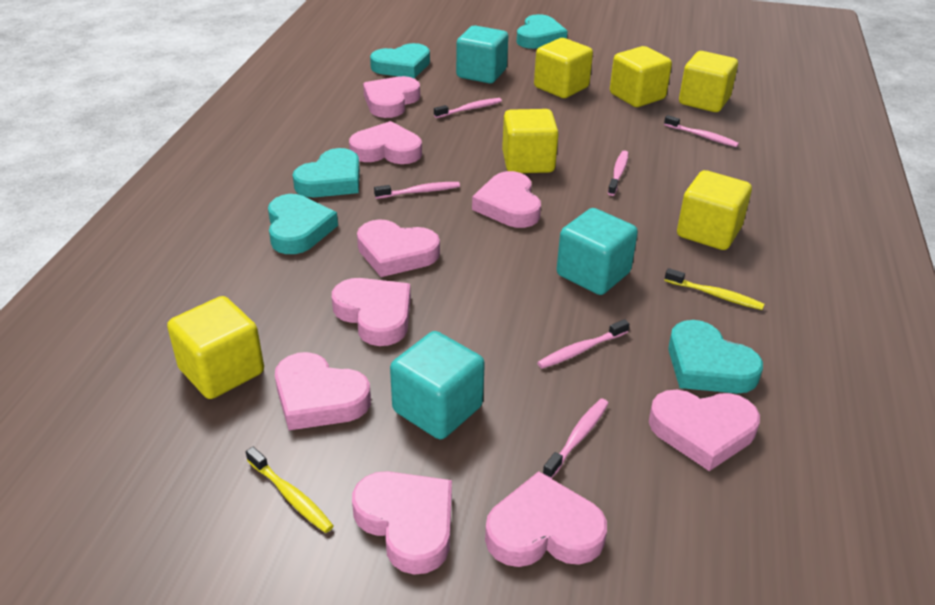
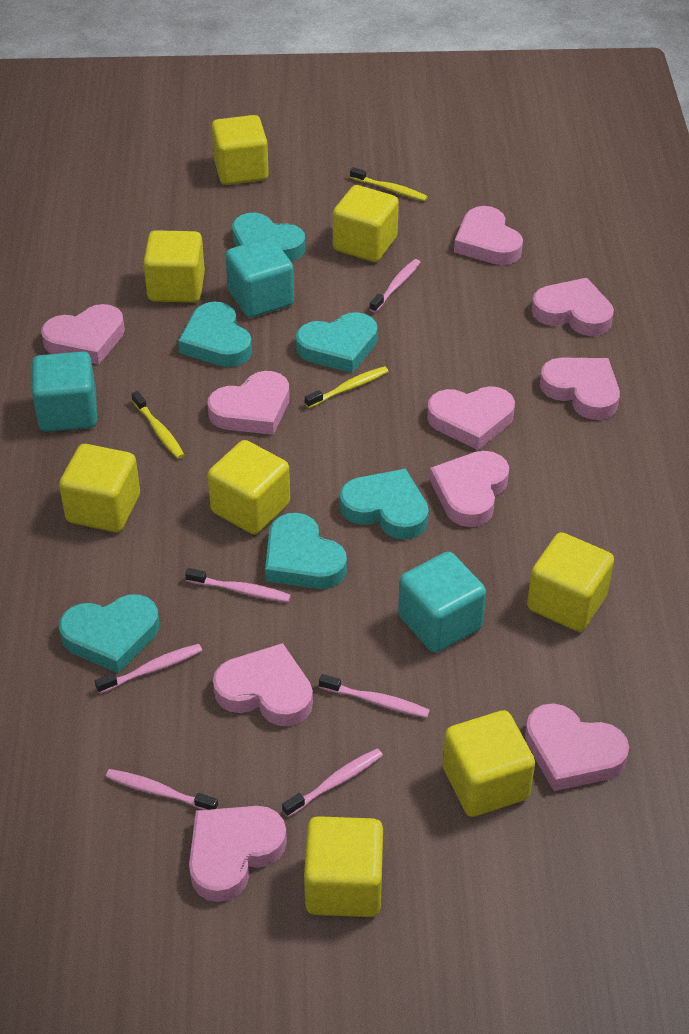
pink heart: [275,352,371,430] [332,278,411,346] [349,121,422,164] [352,471,452,575] [357,220,440,277] [363,76,420,118] [472,171,541,228] [485,471,607,567] [649,390,760,471] = 9 -> [41,304,125,364] [189,806,287,902] [208,371,290,435] [213,643,313,726] [427,386,515,450] [430,451,509,527] [454,206,523,265] [525,703,629,791] [532,278,614,336] [540,358,620,420] = 10
turquoise heart: [268,194,338,254] [293,148,360,197] [370,43,430,78] [517,14,567,49] [668,320,763,393] = 5 -> [59,594,159,673] [178,302,252,367] [232,213,305,261] [265,513,347,589] [296,312,378,373] [340,469,429,540] = 6
yellow cube: [167,296,264,399] [502,109,559,173] [534,38,593,98] [610,46,672,107] [677,170,752,250] [679,51,738,112] = 6 -> [59,444,140,532] [143,230,205,303] [208,440,290,534] [212,115,269,185] [304,816,383,917] [333,185,399,262] [443,710,535,817] [527,532,614,632] = 8
yellow toothbrush: [246,447,334,533] [665,268,764,310] = 2 -> [132,391,184,459] [305,366,389,408] [350,167,428,201] = 3

